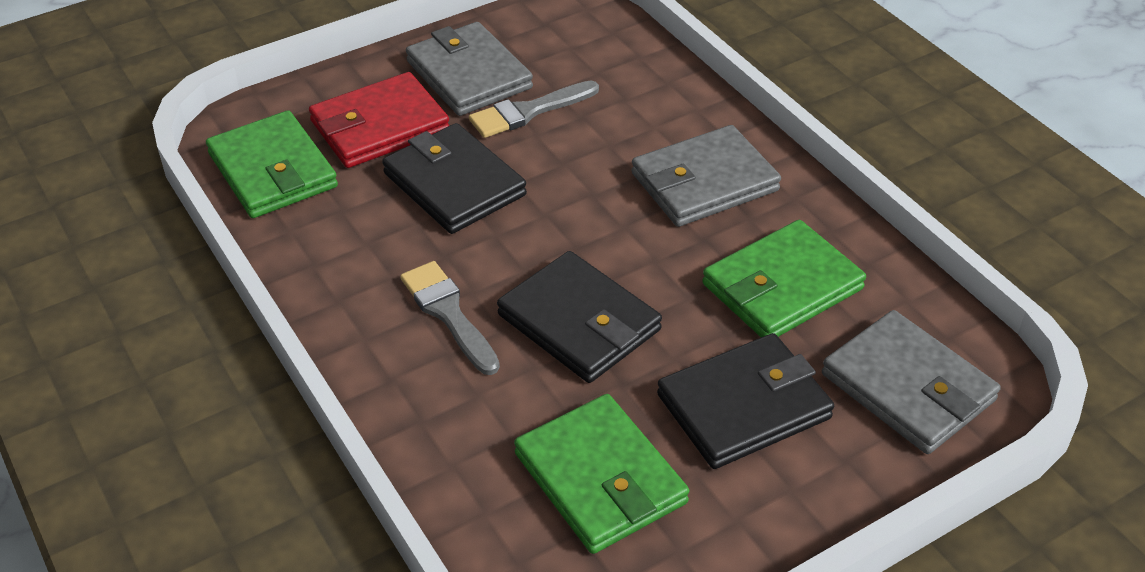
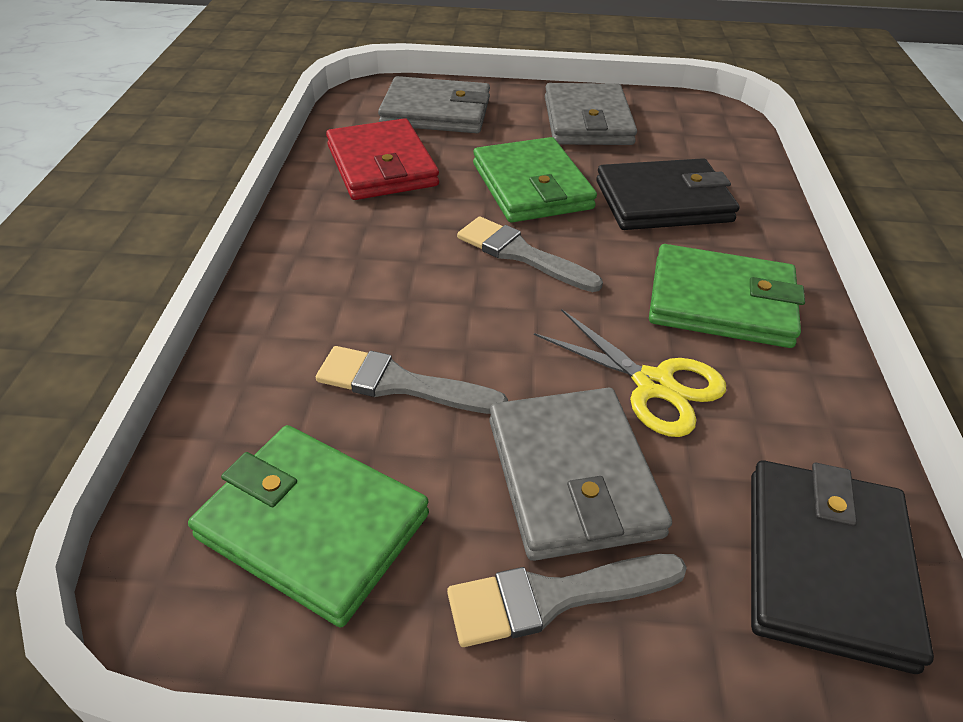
black wallet: [382,123,527,234] [497,251,662,383] [657,333,834,469] = 3 -> [596,158,739,230] [751,460,934,674] = 2
grey brush: [400,261,500,375] [469,81,599,138] = 2 -> [316,346,508,414] [447,554,687,647] [457,216,603,292] = 3
yellow scissors: none = 0 -> [534,309,726,437] = 1

